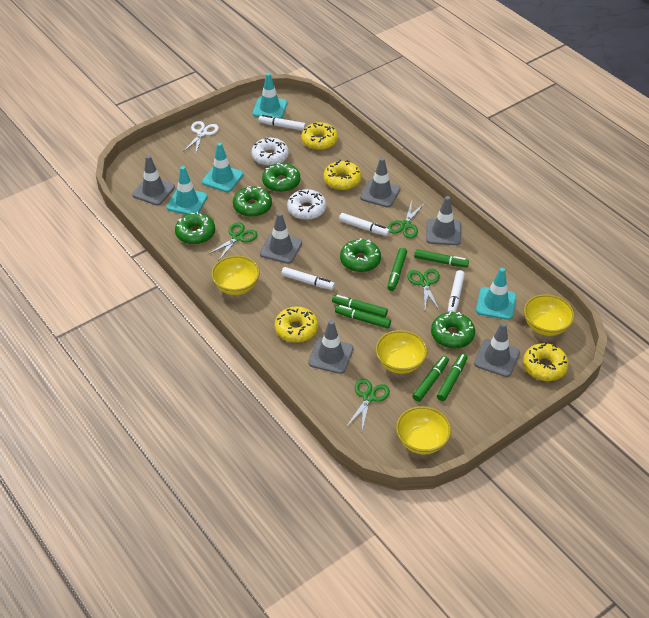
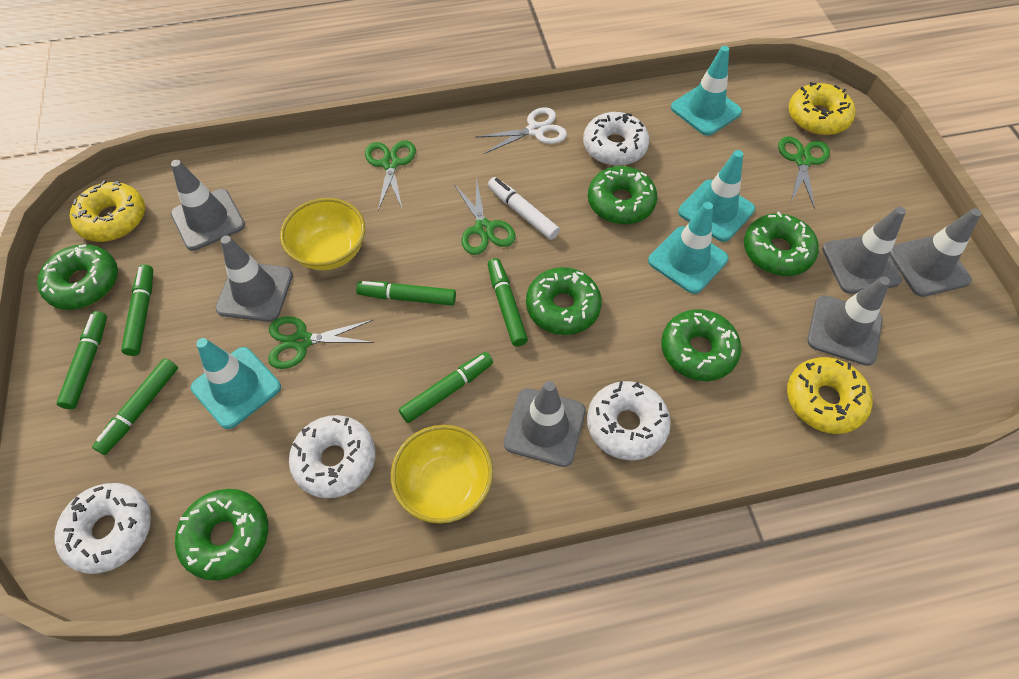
green donut: [175,212,215,245] [233,186,272,217] [262,163,300,192] [340,238,381,272] [431,311,475,349] = 5 -> [37,244,118,310] [175,489,268,580] [526,267,602,335] [588,166,657,224] [661,309,741,381] [744,212,819,276] = 6
white donut: [251,138,289,166] [287,189,326,220] = 2 -> [54,483,151,574] [289,415,376,498] [583,112,649,166] [587,381,671,461] = 4
white marker: [258,115,306,131] [281,267,335,290] [339,213,390,236] [448,270,465,312] = 4 -> [488,177,560,240] = 1
yellow bowl: [211,256,260,295] [376,330,427,374] [396,406,451,455] [524,294,575,336] = 4 -> [280,198,365,270] [391,425,493,524] = 2
yellow donut: [275,307,318,343] [301,122,338,150] [323,160,362,190] [523,342,569,381] = 4 -> [70,180,145,242] [787,357,873,434] [788,82,855,135] = 3

